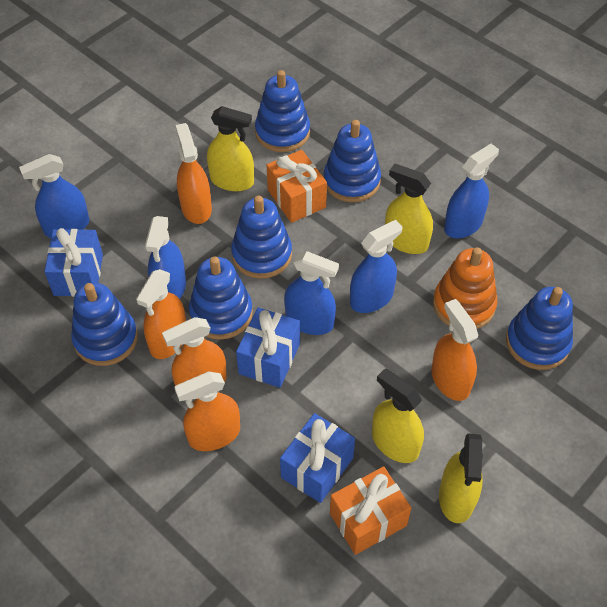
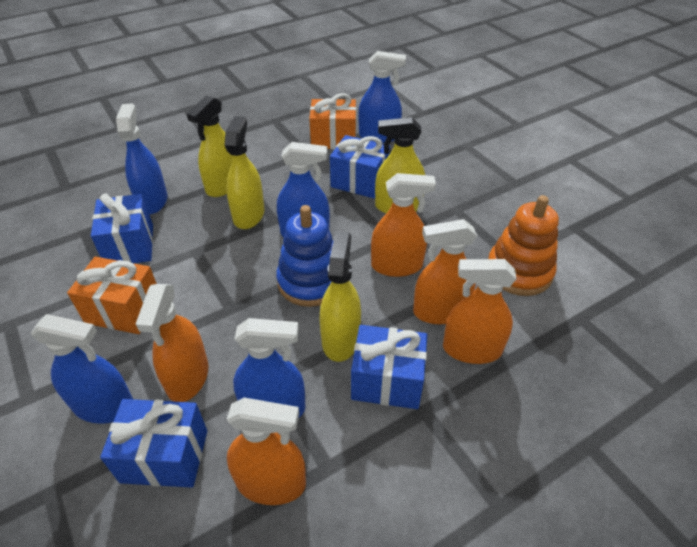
blue gift: [44,228,103,297] [236,307,300,388] [280,413,355,503] = 3 -> [91,193,153,263] [100,399,207,488] [330,135,390,199] [351,325,428,409] = 4
blue stacking toy: [71,283,138,366] [189,256,253,340] [231,196,292,279] [255,70,310,152] [324,120,381,202] [506,287,573,370] = 6 -> [276,205,333,307] = 1

